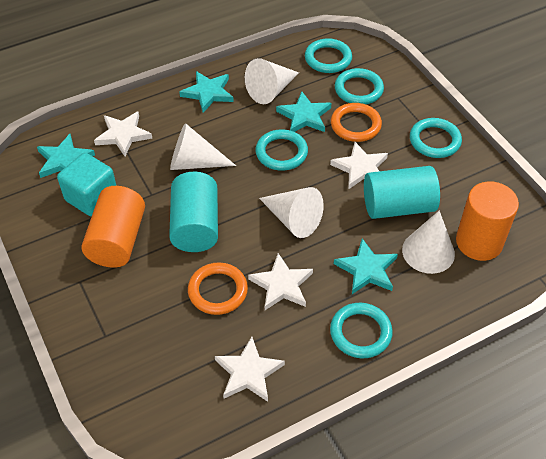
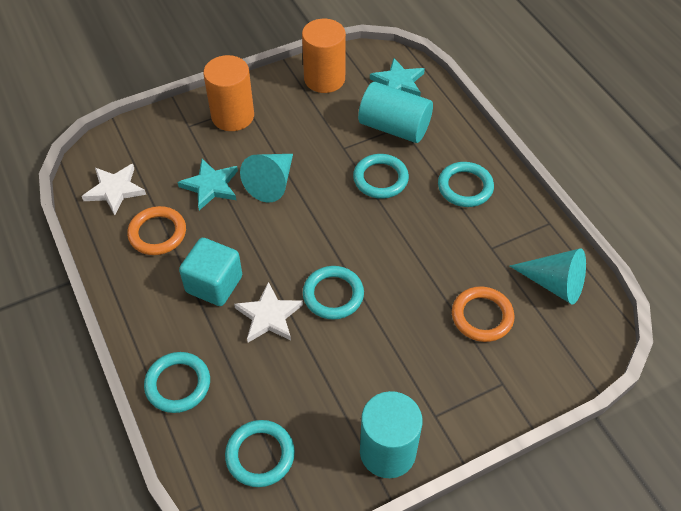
turquoise cone: none = 0 -> [240,154,293,203] [510,248,586,304] = 2
turquoise star: [37,134,95,178] [179,71,234,113] [276,91,331,132] [334,238,398,294] = 4 -> [178,159,238,210] [370,58,425,96] = 2
white cone: [170,123,236,170] [245,58,299,104] [259,187,324,238] [402,211,455,274] = 4 -> none = 0
white star: [94,111,153,156] [215,337,285,402] [248,253,313,310] [330,142,388,189] = 4 -> [82,164,146,215] [234,282,303,343] = 2

